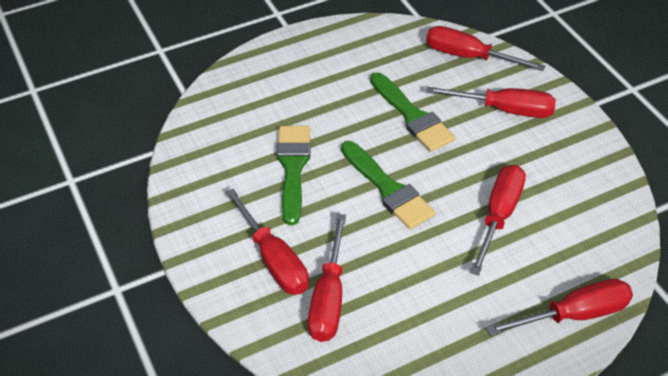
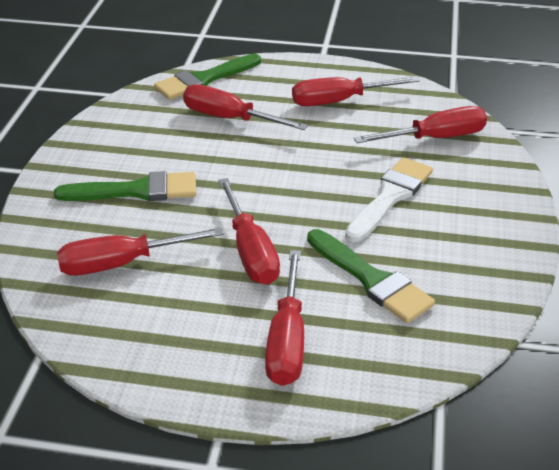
white brush: none = 0 -> [345,157,433,242] = 1

